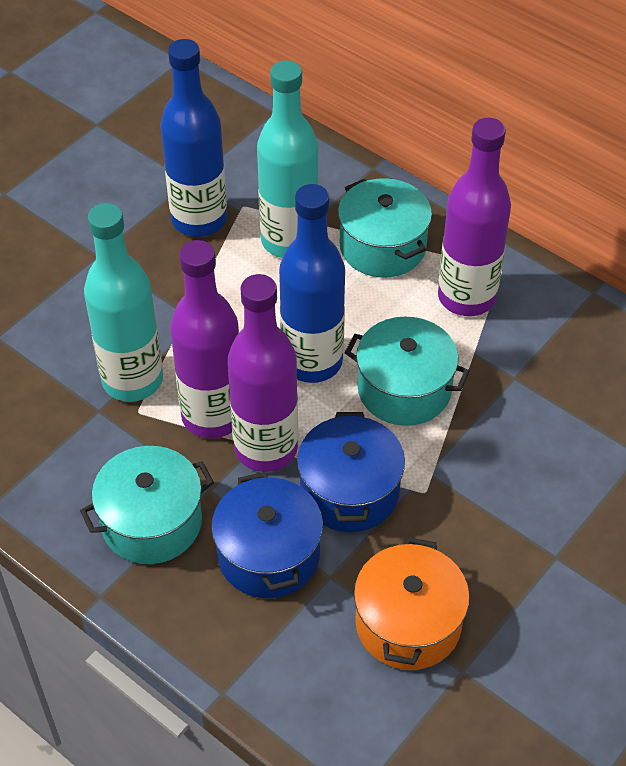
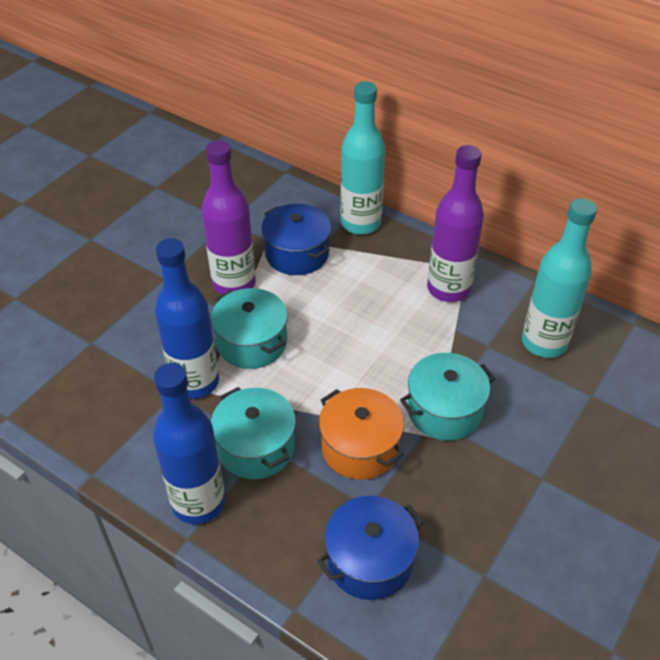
purple bottle: [170,240,239,438] [227,274,298,472] [438,118,511,316] = 3 -> [202,140,256,295] [427,145,484,302] = 2

